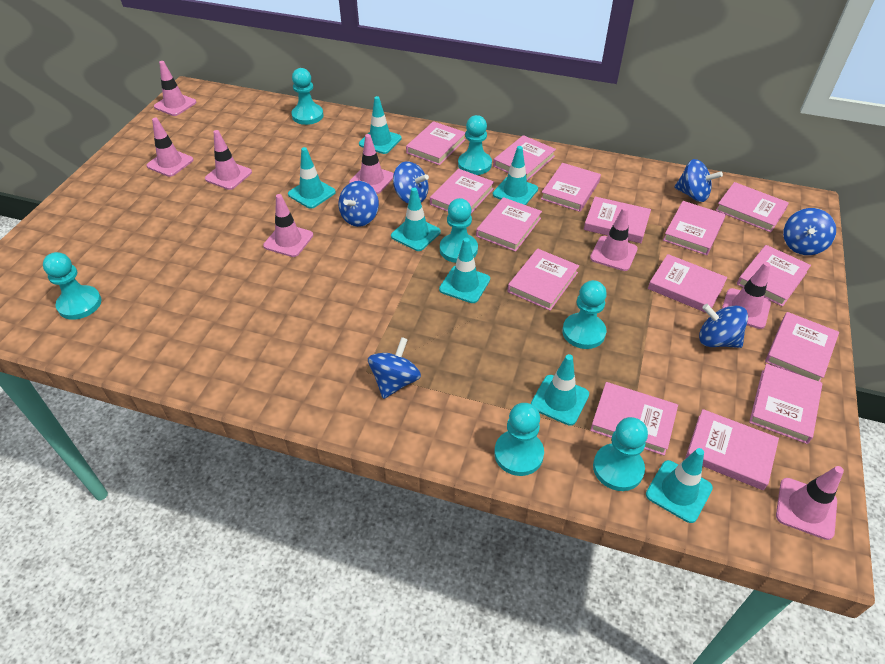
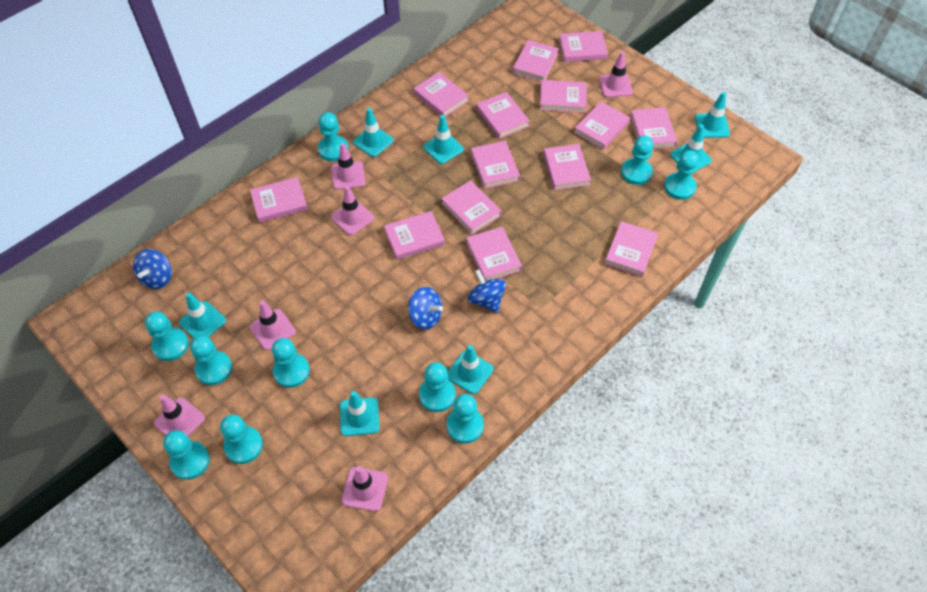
blue spinning top: [339,181,379,227] [368,337,421,399] [393,161,429,203] [674,159,723,202] [699,304,748,348] [783,208,836,255] = 6 -> [133,249,172,289] [408,287,443,329] [468,269,506,313] = 3
pink book: [406,121,466,165] [430,169,494,213] [476,197,542,252] [493,135,556,181] [507,249,579,311] [541,163,601,212] [584,197,651,243] [590,382,678,456] [648,254,727,313] [663,201,726,255] [685,409,779,490] [716,182,789,232] [737,245,811,307] [749,364,822,444] [765,312,839,382] = 15 -> [250,177,308,223] [384,211,445,260] [413,72,469,117] [441,180,502,234] [466,227,522,281] [471,141,520,189] [476,92,530,139] [513,40,559,81] [540,80,587,113] [543,144,591,190] [559,31,608,62] [574,101,630,150] [605,221,658,277] [630,107,677,149] = 14
pink traffic cone: [147,118,194,177] [154,61,196,116] [205,130,252,190] [263,194,313,257] [349,134,394,194] [590,207,638,271] [722,262,771,329] [776,466,844,540] = 8 -> [154,395,205,437] [250,300,296,350] [331,143,366,190] [331,186,374,235] [341,466,388,511] [599,51,633,98] = 6
turquoise pawn: [43,252,102,320] [291,68,323,125] [440,198,478,263] [458,115,492,175] [494,403,544,476] [562,280,607,349] [593,417,648,491] = 7 -> [145,311,189,361] [163,430,210,480] [190,335,232,385] [220,414,263,464] [272,338,310,388] [318,112,349,161] [419,362,456,412] [446,394,484,443] [621,136,654,185] [664,150,699,200] = 10

